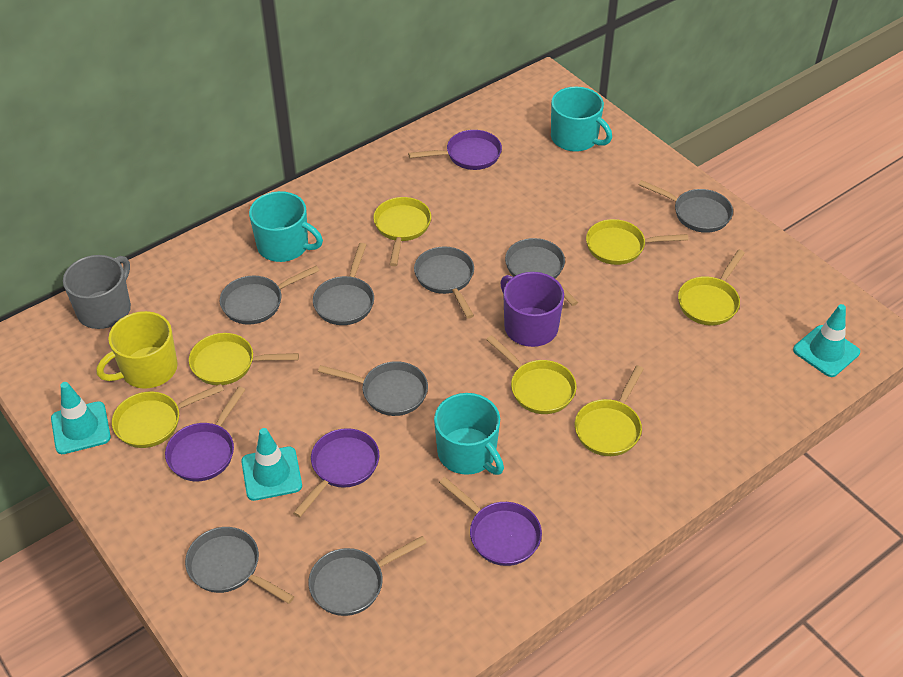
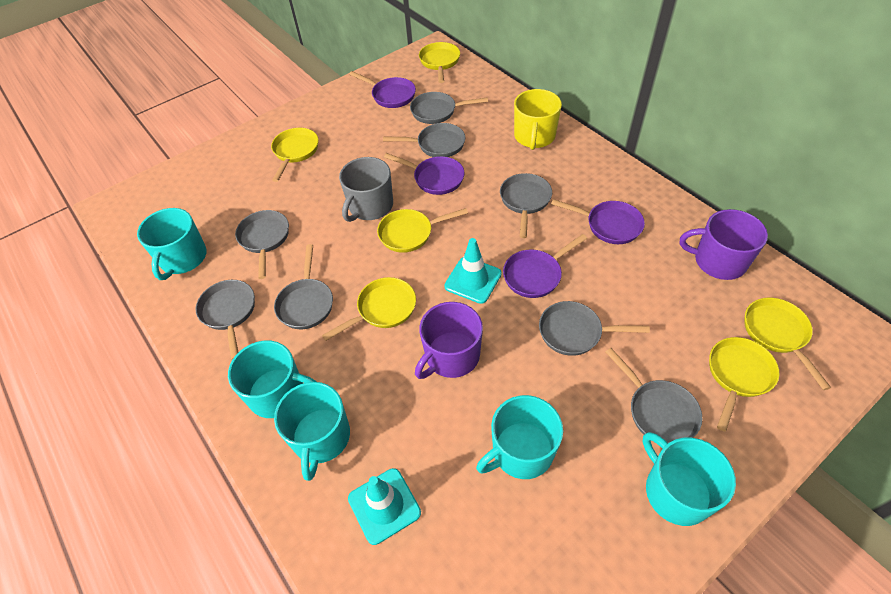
purple mug: [500,272,564,347] = 1 -> [415,302,483,379] [680,209,768,280] = 2
turquoise mug: [249,191,323,262] [434,393,504,475] [551,86,612,152] = 3 -> [137,208,207,280] [228,341,317,418] [274,382,350,481] [476,395,563,479] [643,432,736,526] = 5
turquoise traffic cone: [51,382,111,454] [241,428,302,501] [793,304,860,377] = 3 -> [348,468,421,545] [444,238,502,304] = 2
yellow pan: [112,384,224,448] [189,333,299,385] [373,197,431,266] [486,335,576,414] [575,365,644,456] [586,219,688,265] [678,250,745,326] = 7 -> [271,128,319,182] [322,277,416,341] [377,208,468,253] [419,42,460,83] [709,337,779,432] [744,298,831,390] = 6

